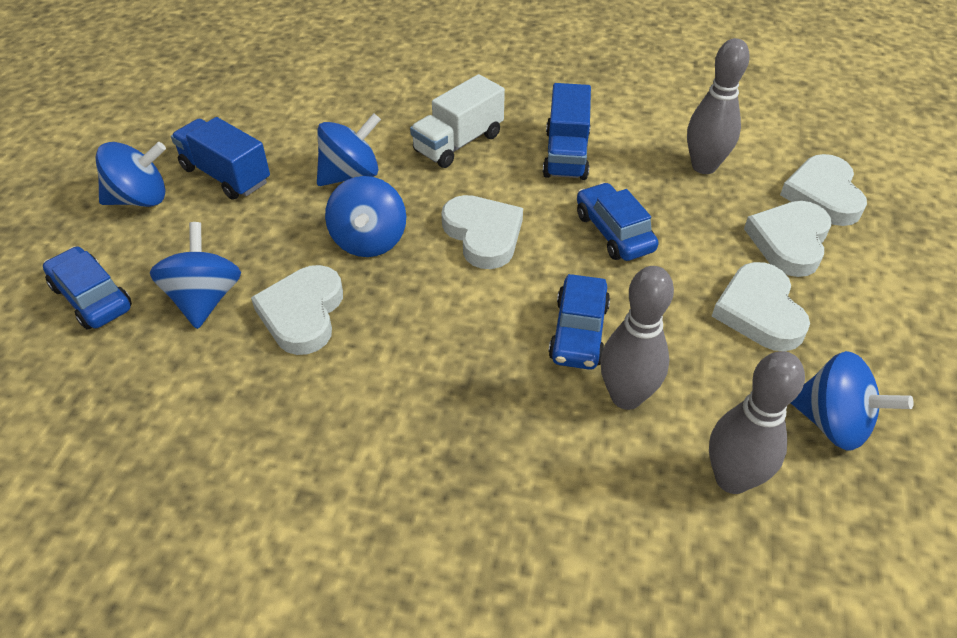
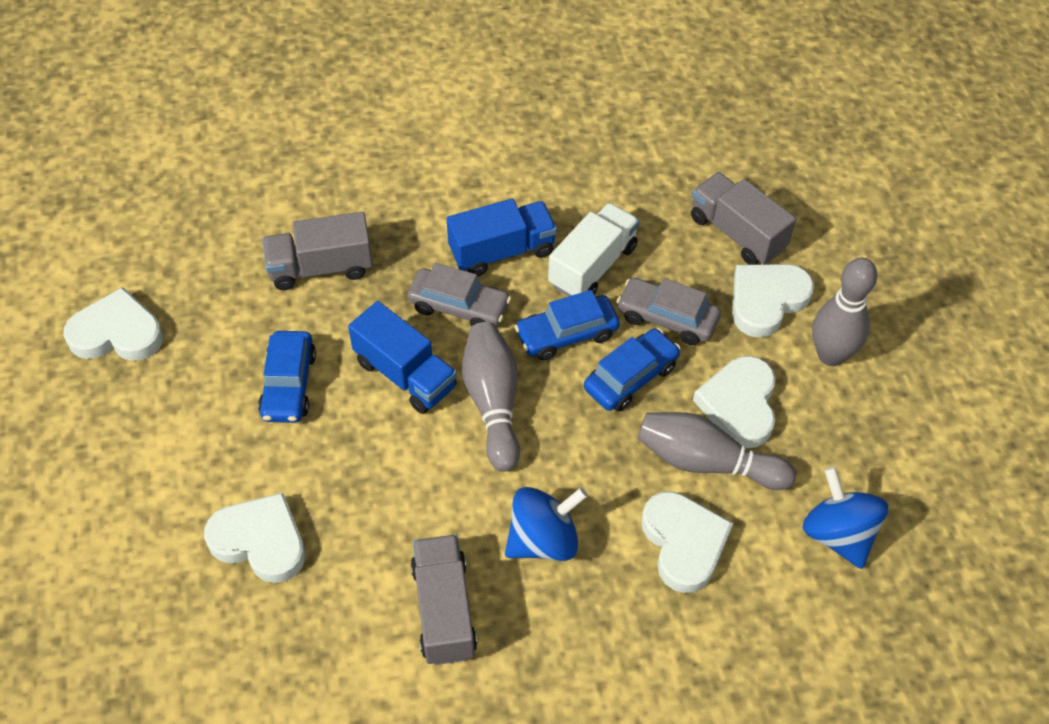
blue spinning top: [95,142,166,207] [150,222,241,329] [317,113,381,186] [325,176,406,257] [791,351,914,451] = 5 -> [505,487,588,561] [803,467,888,569] = 2
grey car: none = 0 -> [407,263,511,327] [617,278,721,345] = 2
grey truck: none = 0 -> [262,212,373,290] [411,534,477,665] [691,172,796,265] = 3

